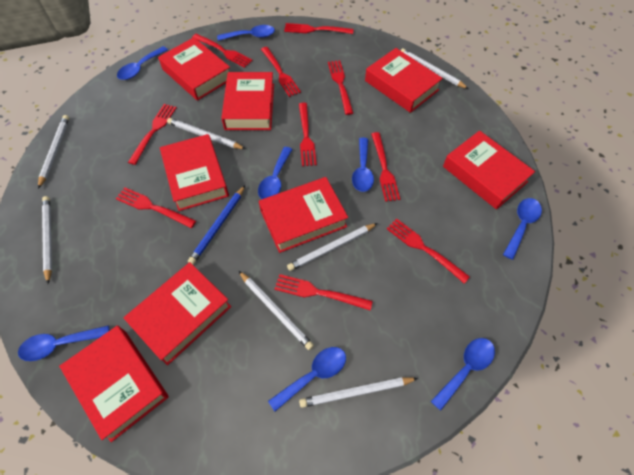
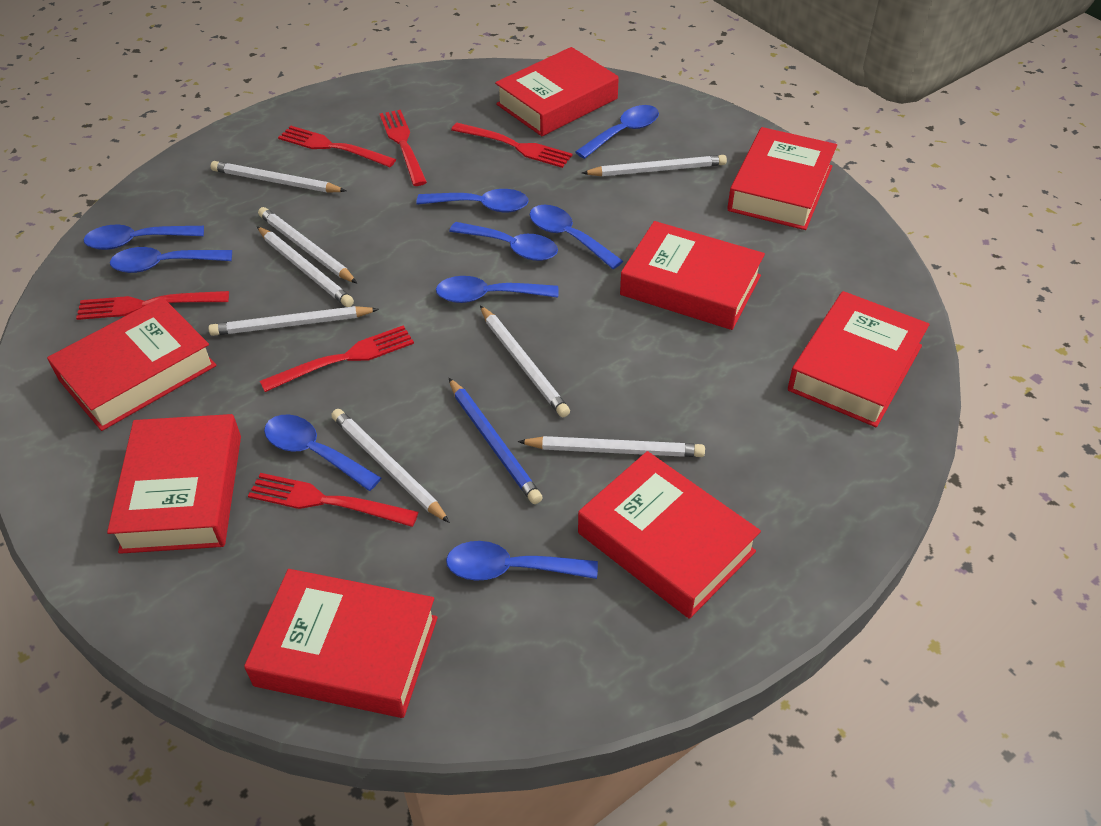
blue spoon: [18,325,110,361] [117,46,168,80] [217,25,275,41] [258,147,292,199] [268,347,346,411] [352,138,374,192] [431,338,495,411] [503,198,542,260] = 8 -> [84,225,204,250] [110,247,232,273] [264,415,381,491] [416,189,529,212] [436,276,559,303] [446,541,598,581] [449,222,558,261] [530,205,623,269] [575,105,659,159] = 9
red fork: [115,188,196,228] [128,104,177,165] [192,34,253,68] [261,47,301,97] [274,274,373,311] [284,23,354,34] [299,103,317,166] [328,60,353,115] [371,132,400,202] [387,219,470,284] = 10 -> [76,291,229,320] [248,473,418,527] [260,325,414,392] [278,126,396,167] [380,110,427,186] [451,123,573,168] = 6
white pencil: [38,115,69,189] [42,196,52,284] [167,118,245,149] [239,271,314,350] [287,223,378,271] [299,377,418,408] [400,48,469,89] = 7 -> [208,306,379,336] [211,161,346,193] [257,226,354,307] [258,207,357,283] [331,409,450,523] [480,305,570,417] [518,436,705,457] [582,155,727,176] = 8

